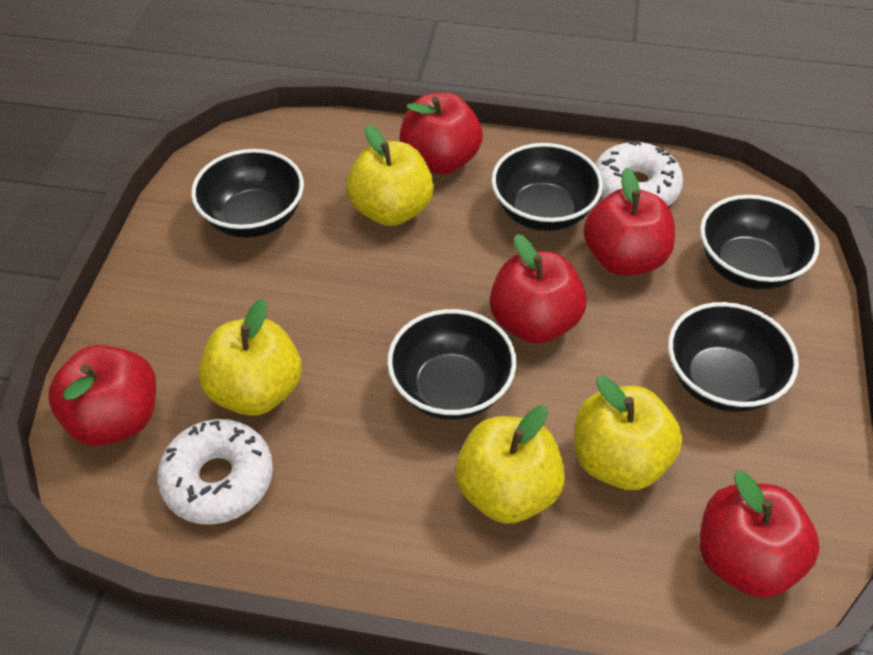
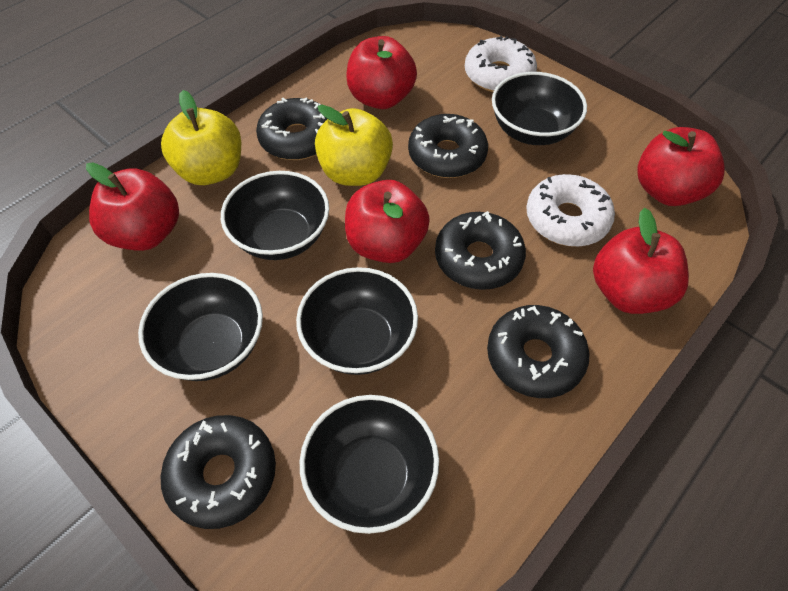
black donut: none = 0 -> [161,415,276,529] [256,97,327,160] [408,114,488,178] [435,211,526,290] [487,305,589,398] = 5
yellow apple: [198,299,302,416] [346,125,434,226] [455,405,565,524] [574,376,682,490] = 4 -> [161,90,241,185] [315,105,393,186] = 2

